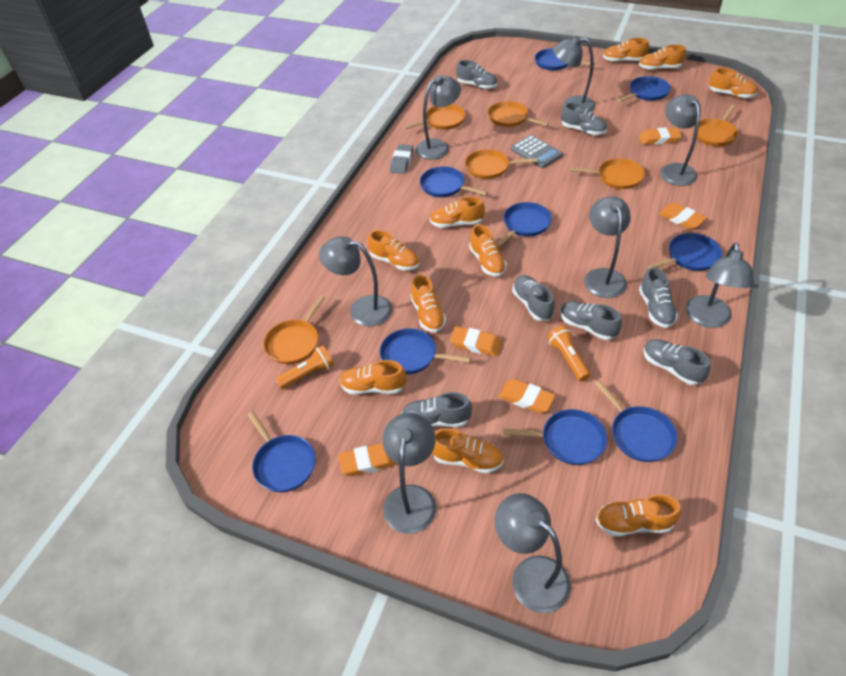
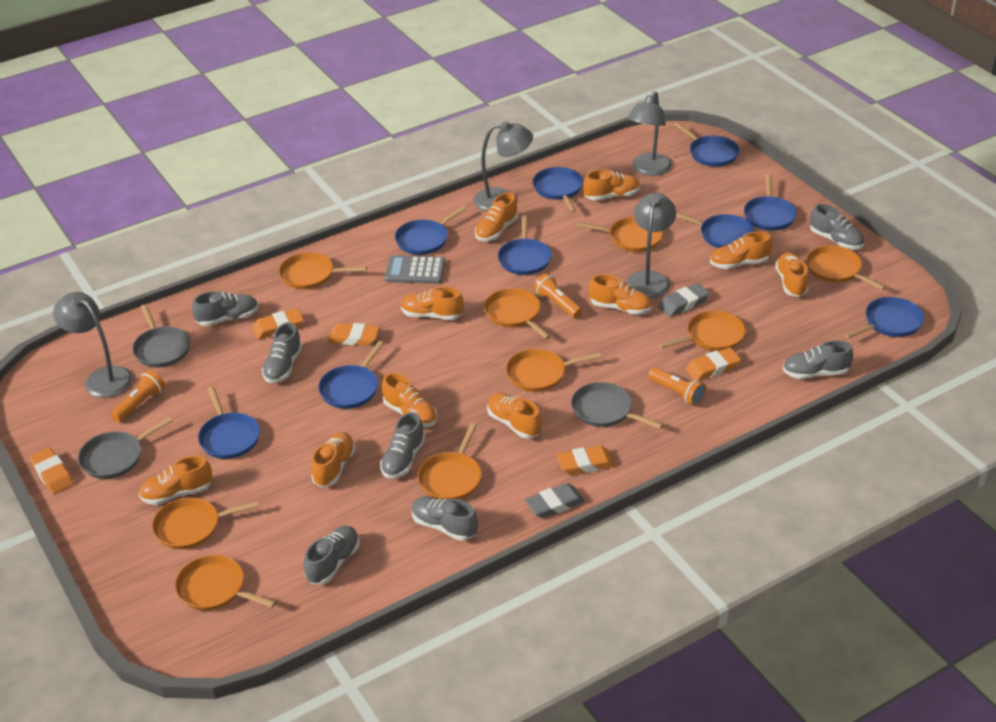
grey eraser: [390,144,413,174] = 1 -> [525,483,585,518] [658,283,710,317] = 2
grey lamp: [319,237,392,326] [383,413,436,534] [416,75,461,160] [495,493,571,613] [553,36,595,111] [584,196,631,298] [660,94,701,186] [686,243,754,328] = 8 -> [53,292,133,398] [473,121,533,211] [626,193,676,299] [628,91,672,176] = 4
grey pan: none = 0 -> [78,417,173,479] [132,304,190,367] [571,382,663,429] = 3
orange flashlight: [276,345,334,389] [547,326,590,381] = 2 -> [110,370,165,423] [533,273,582,318] [648,367,707,406] = 3
orange pan: [264,295,325,364] [404,104,465,130] [465,149,537,179] [488,101,549,127] [570,158,645,189] [693,104,739,146] = 6 -> [152,497,259,549] [175,555,276,611] [279,252,367,289] [418,423,481,499] [484,288,551,339] [506,349,601,392] [576,217,663,252] [659,310,745,351] [806,245,886,290] = 9

